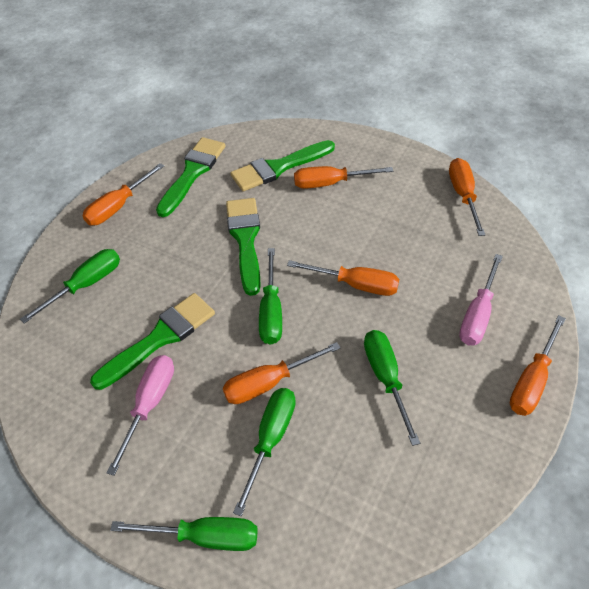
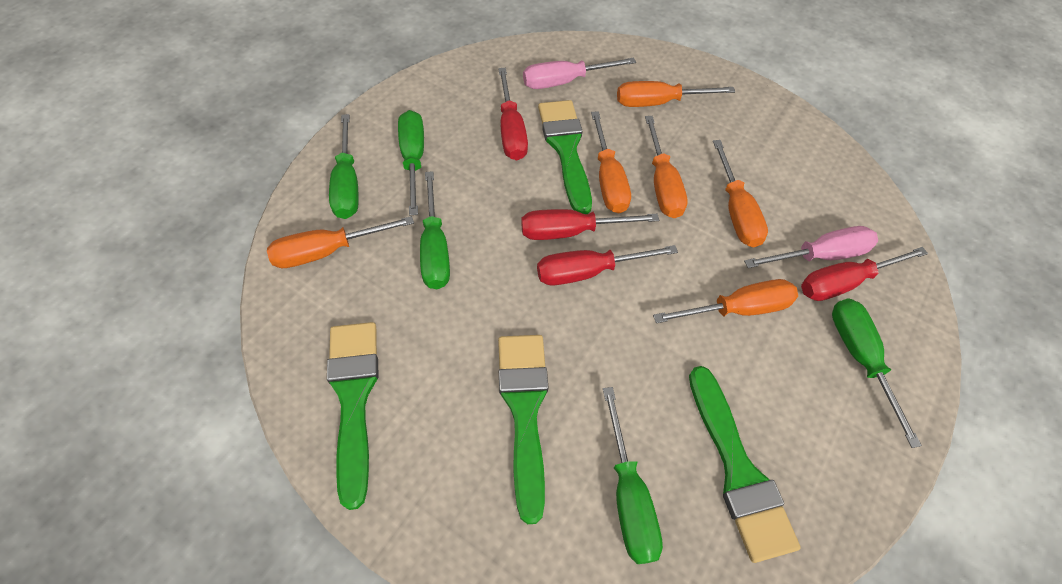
red screwdriver: none = 0 -> [498,68,528,160] [521,209,659,240] [537,245,678,285] [801,247,928,301] = 4

